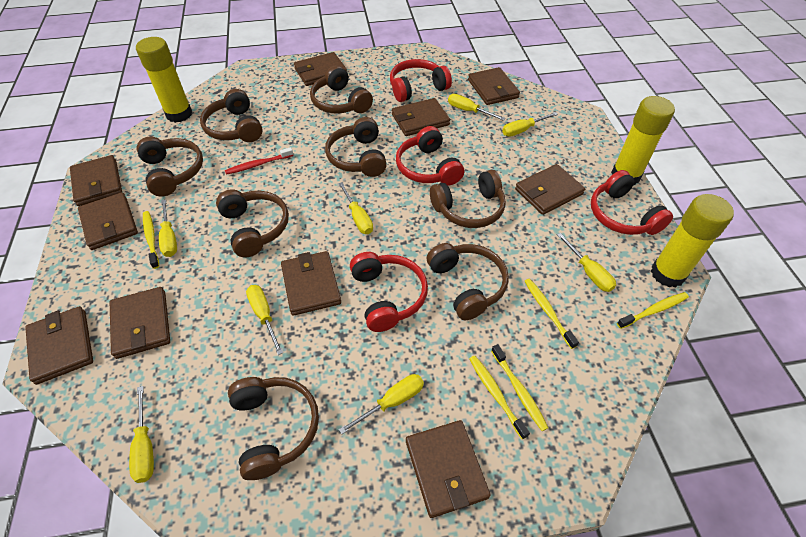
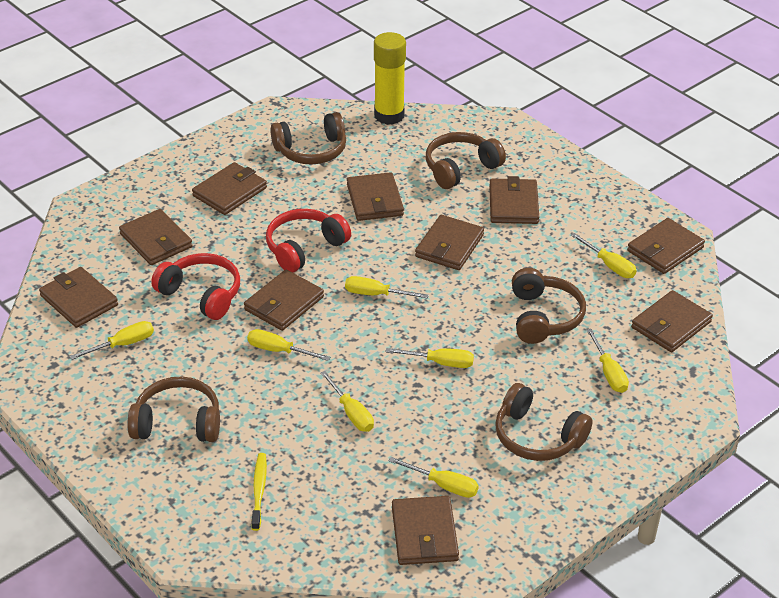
brown headphones: [137,136,203,197] [200,89,263,142] [216,189,289,258] [228,377,319,480] [310,65,373,113] [325,117,387,177] [427,243,509,320] [430,170,506,228] = 8 -> [128,376,220,442] [270,112,346,164] [426,132,506,189] [495,383,593,461] [512,268,586,344] = 5
red headphones: [350,252,428,332] [390,59,452,102] [396,126,464,186] [591,170,673,235] = 4 -> [151,253,240,320] [266,209,351,273] = 2
red toothbrush: [225,147,293,175] = 1 -> none = 0
yellow glue stick: [136,37,192,123] [611,96,675,185] [651,194,734,288] = 3 -> [374,32,406,125] = 1
yellow toothbrush: [143,211,159,269] [469,356,530,439] [491,344,548,431] [524,279,579,349] [617,292,689,329] = 5 -> [251,453,267,531] = 1

